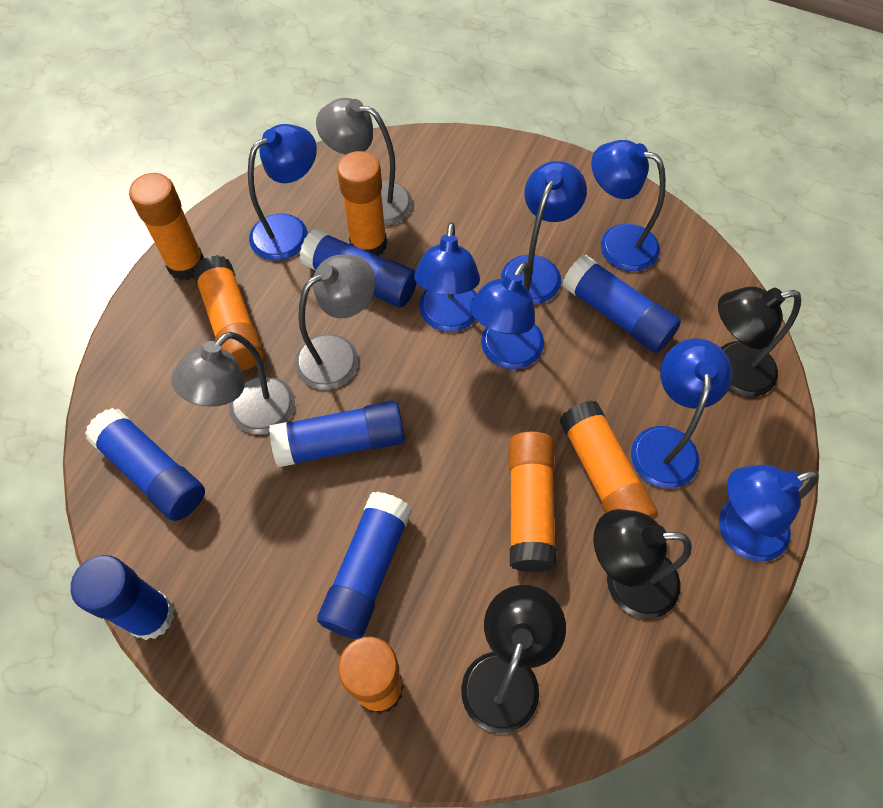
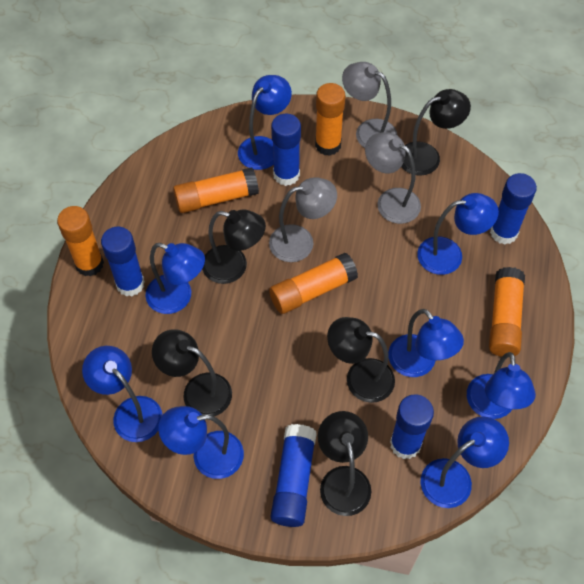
black lamp: [461,585,566,733] [593,509,692,619] [718,286,801,397] = 3 -> [152,329,232,416] [202,209,266,284] [318,411,371,516] [327,317,395,403] [401,89,471,176] = 5
blue glue stick: [71,555,174,640] [85,408,205,521] [269,401,405,467] [300,229,417,307] [317,492,412,639] [562,255,681,353] = 6 -> [101,227,145,296] [271,114,301,186] [271,424,317,527] [390,394,434,459] [490,173,537,244] = 5
blue lamp: [248,124,317,261] [414,222,480,332] [469,262,544,369] [501,161,587,304] [591,140,666,271] [631,338,732,488] [719,465,819,562] = 7 -> [82,346,163,442] [146,243,205,314] [158,406,244,479] [238,75,292,170] [388,309,464,377] [417,193,499,275] [421,416,509,508] [467,352,536,419] = 8
orange glue stick: [129,173,204,280] [193,255,264,371] [337,151,387,256] [338,636,404,714] [509,432,557,572] [559,400,658,520] = 6 -> [57,206,104,277] [173,167,259,213] [269,253,358,314] [315,83,345,156] [489,267,525,357] = 5

